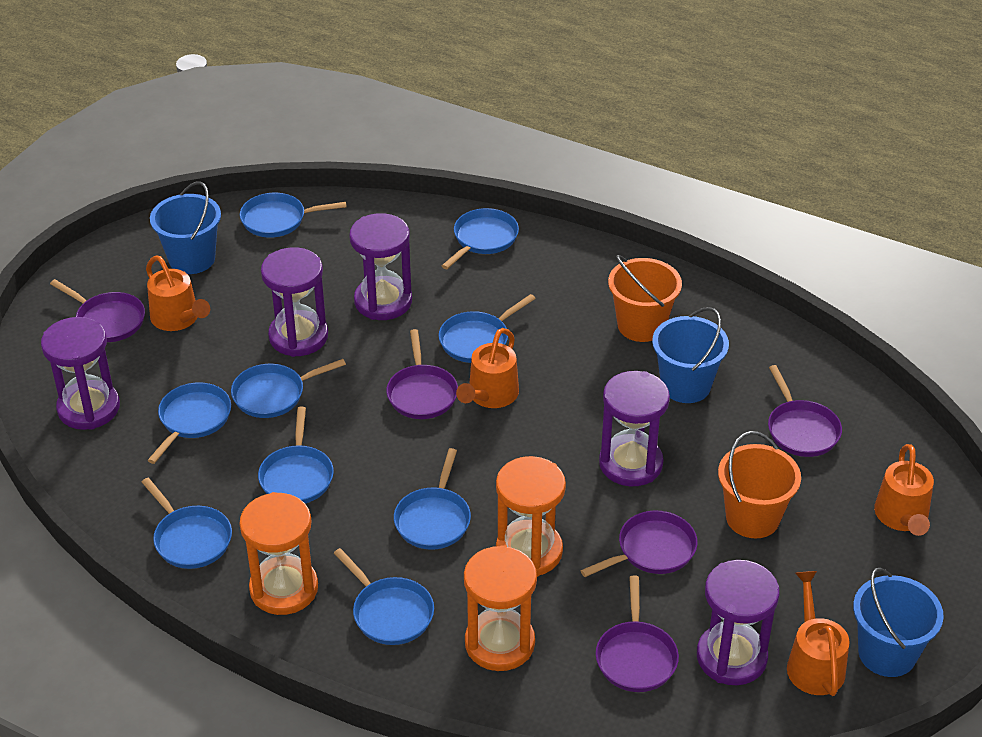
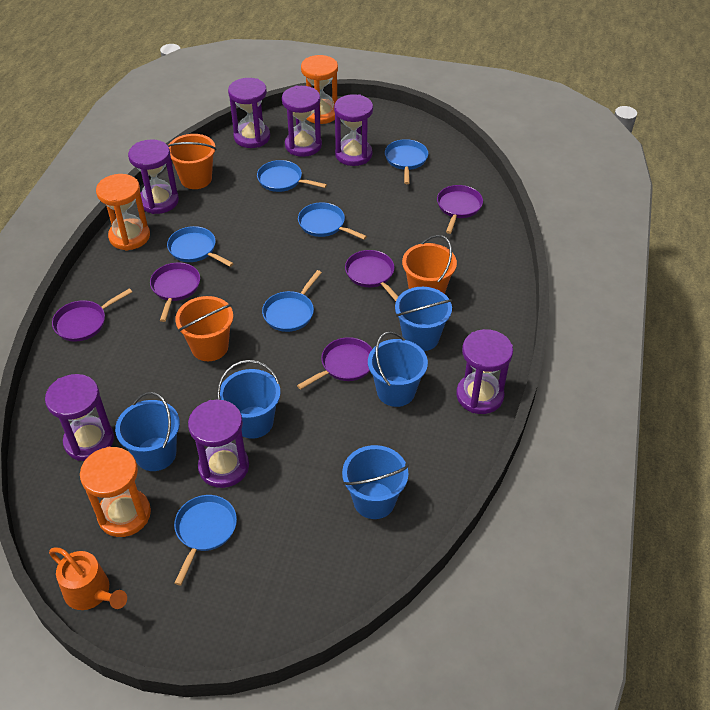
blue bucket: [150,181,221,274] [652,307,729,403] [853,568,944,677] = 3 -> [115,392,180,471] [217,360,280,439] [342,445,409,519] [368,331,428,407] [395,287,452,351] = 5
blue pan: [142,478,232,569] [147,382,231,464] [231,359,346,418] [240,193,347,238] [258,407,334,503] [334,548,434,645] [394,448,471,550] [439,294,536,363] [442,208,519,269] = 9 -> [167,226,234,267] [174,495,237,585] [257,160,327,192] [262,270,322,332] [298,202,367,240] [385,139,428,184] = 6
orange bucket: [608,255,682,342] [718,431,801,538] = 2 -> [168,134,216,189] [175,296,233,361] [402,235,457,294] = 3
orange watering can: [146,255,210,331] [456,328,519,408] [787,571,850,696] [874,444,934,536] = 4 -> [49,547,127,610] = 1
purple hourglass: [41,317,120,430] [261,247,328,357] [349,213,412,320] [599,371,670,486] [697,560,780,685] = 5 -> [45,374,114,461] [128,139,179,214] [188,400,249,488] [228,78,270,148] [282,86,322,157] [334,94,373,166] [456,329,513,414] = 7

